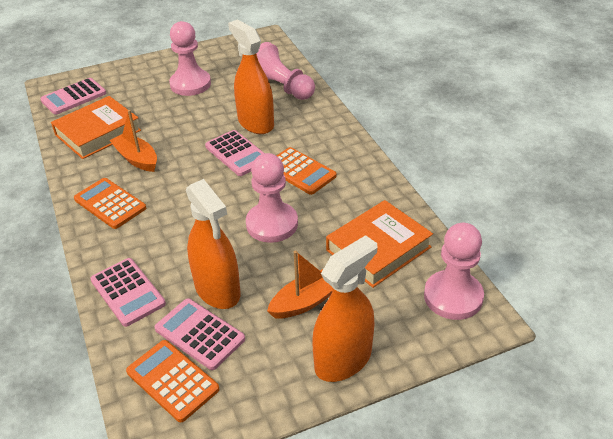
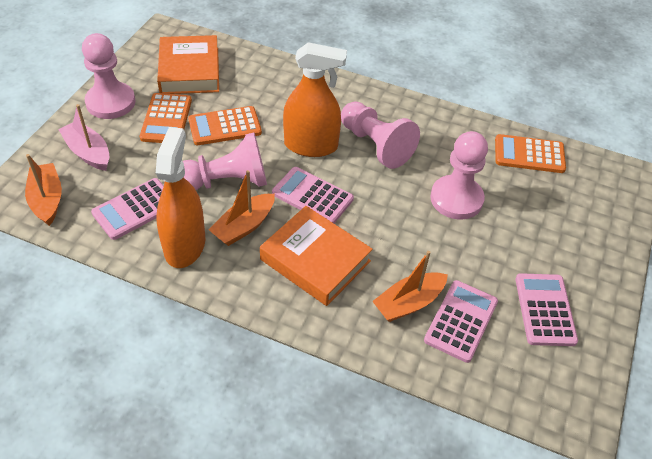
orange boat: [109,110,157,172] [267,251,333,319] = 2 -> [25,154,62,226] [209,170,275,246] [372,251,448,322] = 3
orange spray bottle: [186,179,241,309] [228,20,274,134] [312,235,377,382] = 3 -> [156,127,205,268] [283,42,347,157] = 2
pink boat: none = 0 -> [58,104,109,171] = 1

